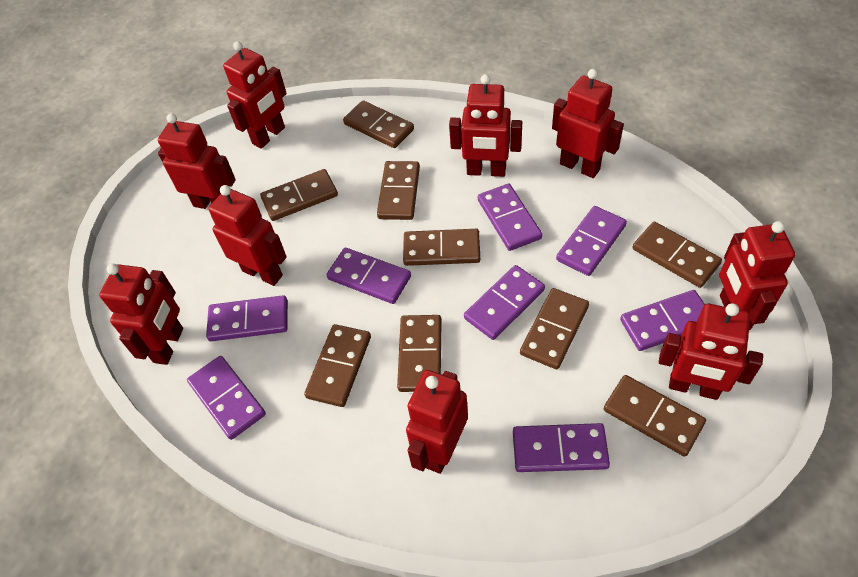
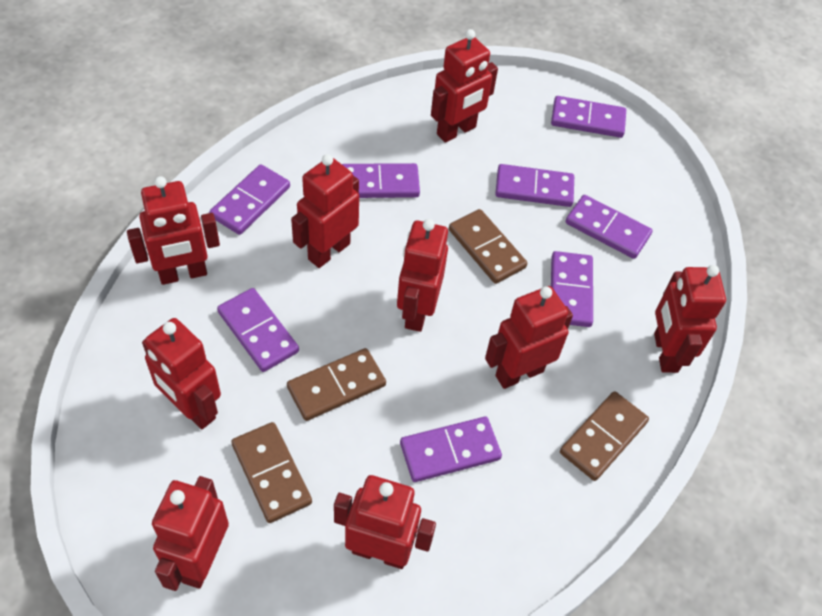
brown domino: [260,169,338,221] [304,324,371,407] [343,100,414,148] [377,161,420,220] [397,315,442,392] [403,229,480,266] [520,288,589,369] [604,375,706,457] [632,222,722,288] = 9 -> [231,422,312,523] [287,348,386,421] [449,209,527,284] [560,391,649,481] = 4

